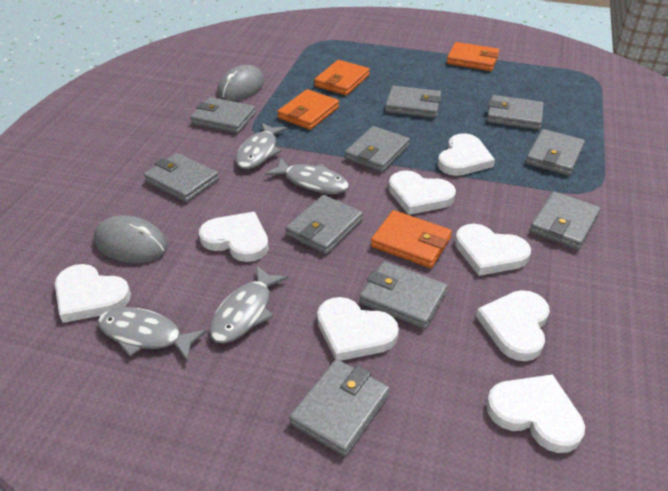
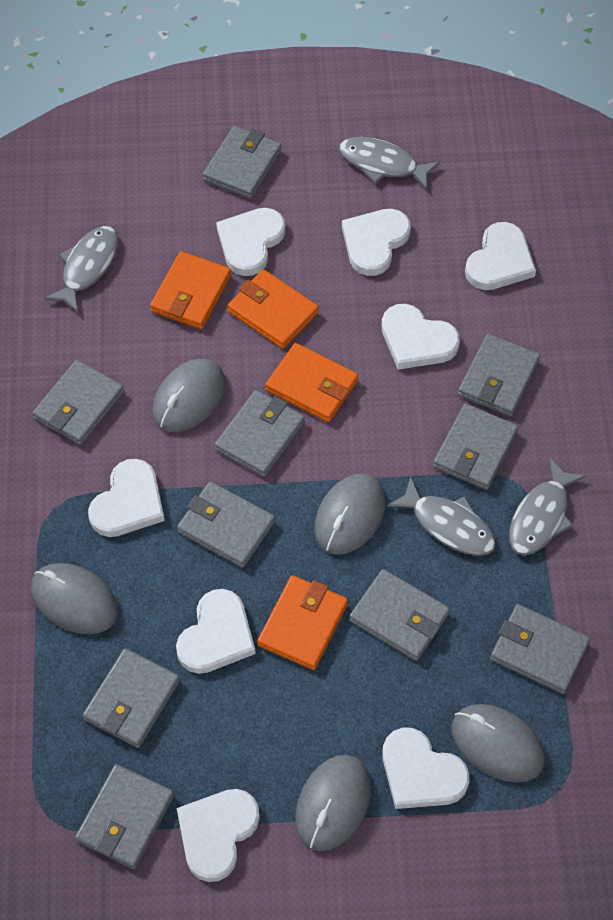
grey mouse: [94,215,168,263] [217,65,264,101] = 2 -> [31,563,118,634] [152,359,226,432] [295,755,371,851] [314,474,386,555] [452,704,545,783] = 5

